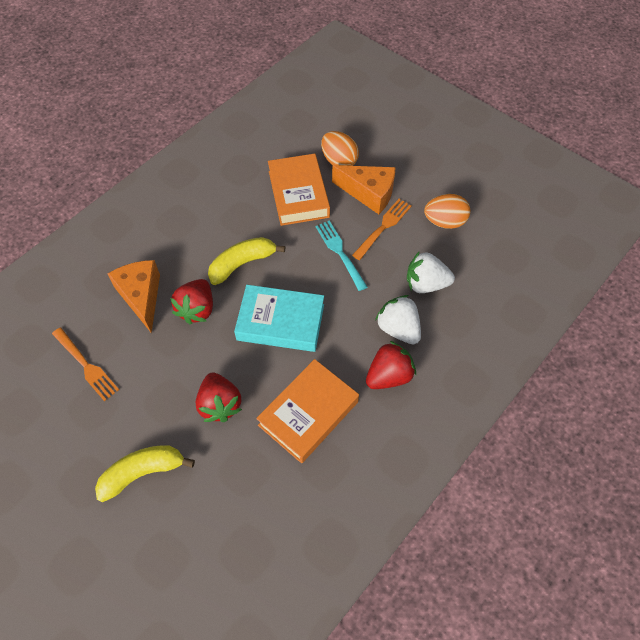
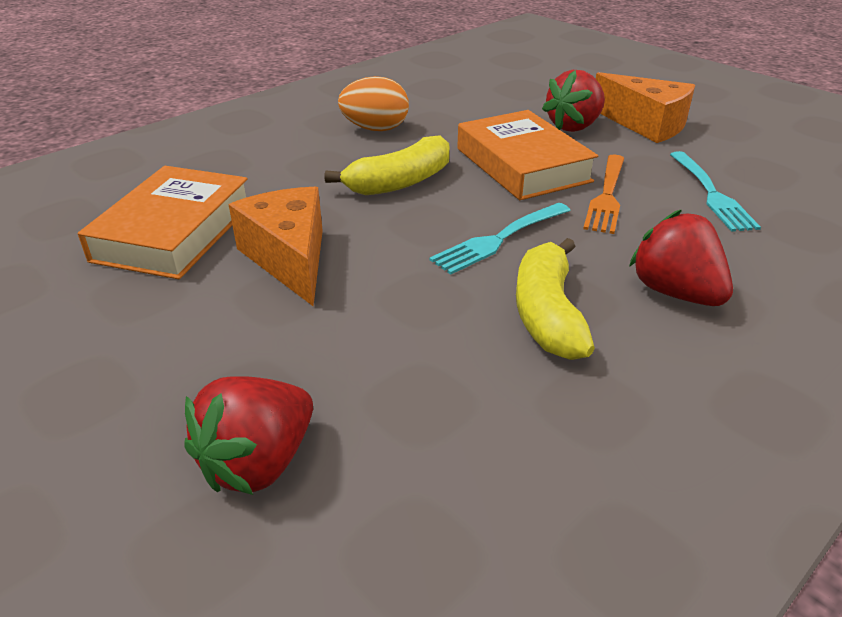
orange egg: [321,131,359,166] [424,194,471,229] = 2 -> [338,76,409,131] = 1
orange fork: [52,328,119,401] [352,199,412,260] = 2 -> [583,154,624,234] = 1
turquoise book: [234,285,324,352] = 1 -> none = 0
turquoise fork: [315,220,367,291] = 1 -> [430,203,571,275] [670,151,761,232] = 2
white strawberry: [375,295,421,344] [407,251,455,293] = 2 -> none = 0

